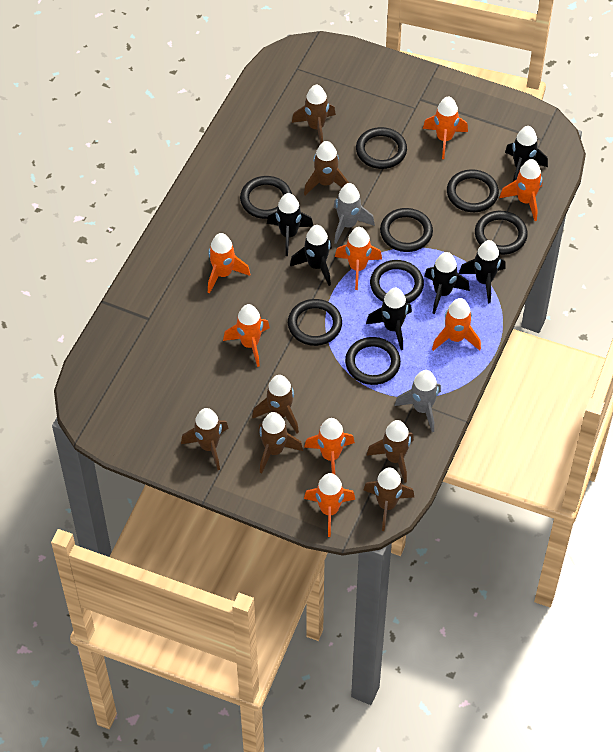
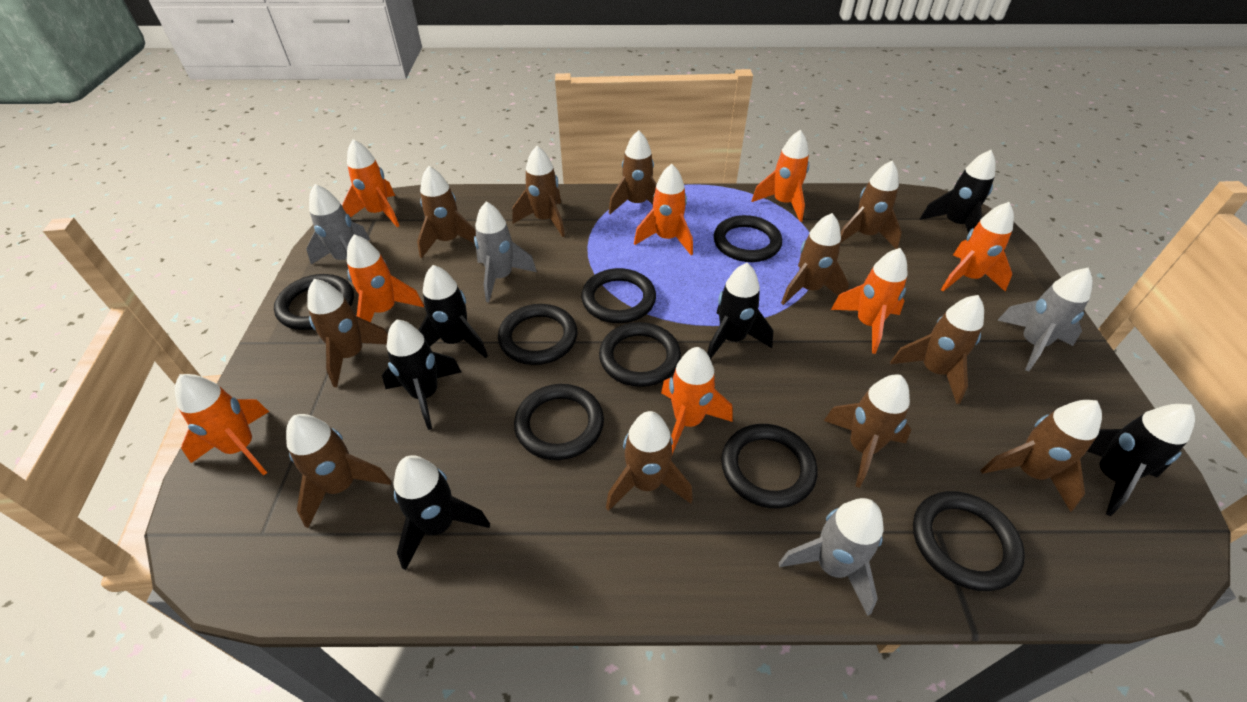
brown rocket: [181,408,229,470] [252,375,299,433] [259,412,303,473] [292,85,336,144] [304,141,349,195] [364,467,414,531] [366,420,414,483] = 7 -> [286,414,391,528] [308,279,388,387] [417,166,476,258] [513,146,565,237] [606,411,693,511] [609,130,656,214] [781,213,849,305] [824,375,911,488] [841,161,902,249] [890,295,984,404] [980,400,1102,512] = 11
grey rocket: [334,183,375,244] [394,370,441,432] = 2 -> [306,184,370,264] [474,201,537,302] [779,498,884,616] [997,268,1093,372] = 4

